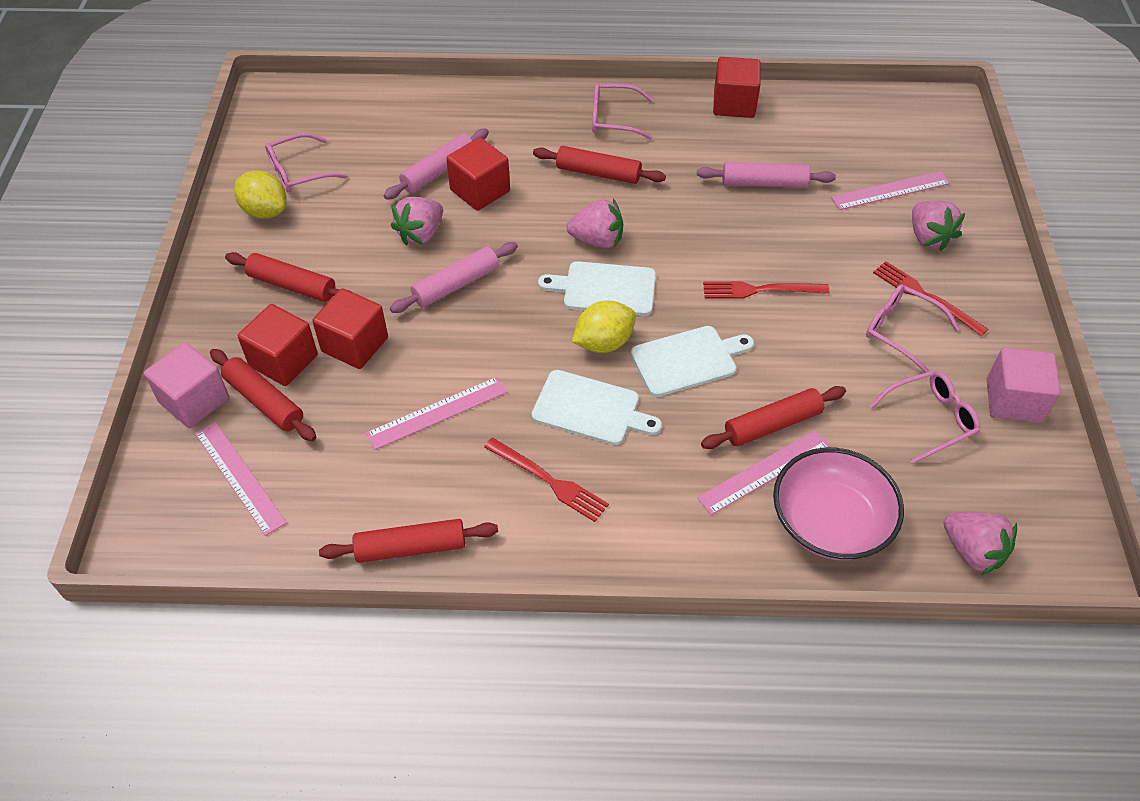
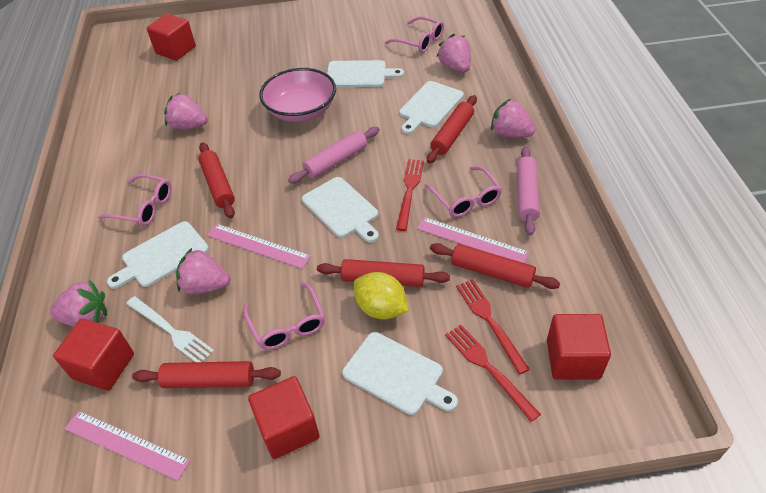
pink cube: [144,342,229,428] [987,347,1061,423] = 2 -> none = 0
pink rolling pin: [384,128,489,200] [390,242,518,313] [697,162,836,188] = 3 -> [288,127,380,184] [517,146,540,236] = 2
pink ruler: [195,422,287,536] [366,377,507,450] [697,430,830,515] [831,171,950,210] = 4 -> [65,411,190,481] [207,224,311,269] [417,217,529,263] = 3
pink strawberry: [391,197,443,245] [566,199,623,248] [912,200,965,251] [944,512,1017,575] = 4 -> [50,280,107,326] [164,93,208,130] [176,248,231,294] [437,34,471,73] [491,99,535,138] = 5
white cutting board: [531,370,662,445] [538,261,656,316] [631,326,754,397] = 3 -> [107,221,209,289] [302,177,379,243] [327,60,404,87] [342,332,458,415] [399,81,464,134] = 5
white fork: none = 0 -> [126,296,214,362] = 1
yellow lemon: [234,170,287,219] [572,300,636,353] = 2 -> [353,272,409,319] = 1

